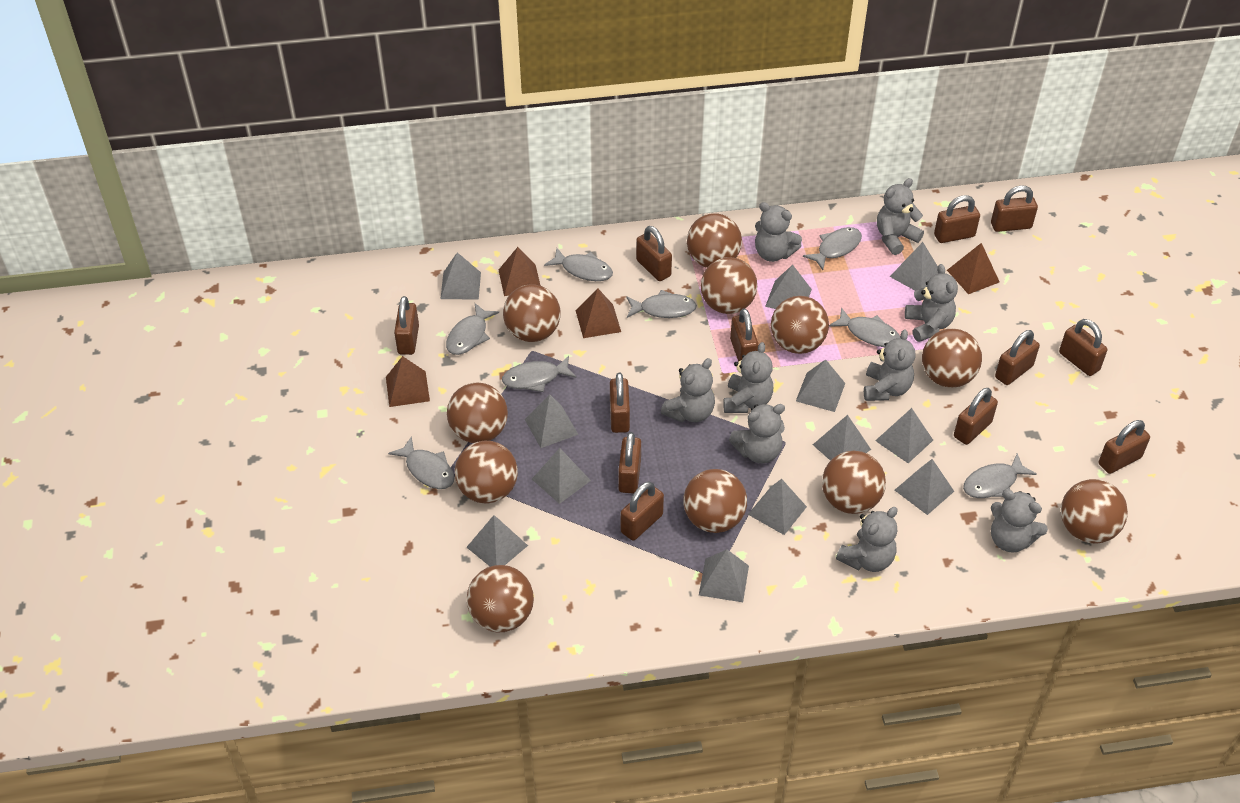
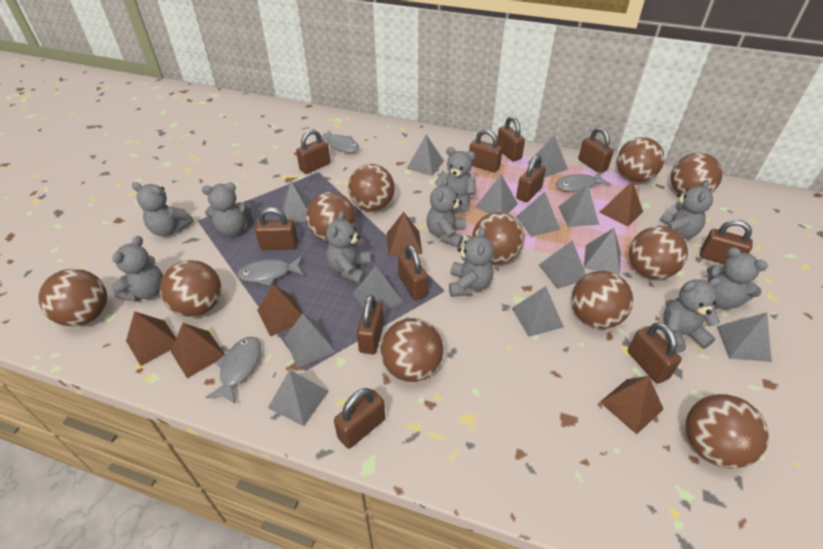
brown padlock: [394,296,419,355] [610,373,630,433] [618,432,641,493] [621,482,664,541] [636,226,672,281] [730,308,759,362] [934,195,980,243] [954,388,998,445] [991,185,1038,232] [995,330,1040,385] [1059,319,1107,376] [1099,420,1150,474] = 12 -> [255,207,298,250] [296,129,330,174] [334,388,385,449] [357,295,384,354] [398,245,428,301] [469,129,503,172] [497,116,525,161] [516,155,546,202] [578,127,614,173] [628,322,682,384] [700,220,753,264] = 11
brown pyramid: [386,356,430,407] [499,247,541,296] [576,288,621,338] [947,243,999,294] = 4 -> [126,311,176,366] [171,323,225,378] [257,284,303,336] [387,212,422,256] [599,181,643,226] [600,376,664,434] = 6
grey fish: [388,436,454,489] [446,303,499,355] [502,356,577,392] [544,247,613,281] [626,290,697,318] [803,227,862,270] [829,308,900,347] [963,453,1036,498] = 8 -> [205,337,261,404] [237,256,304,286] [315,130,359,153] [556,172,611,192] = 4
grey pyramid: [440,252,481,299] [466,515,528,567] [525,394,579,448] [532,448,591,504] [699,549,749,602] [748,479,807,535] [765,265,812,309] [796,359,845,412] [813,415,871,461] [875,408,933,463] [890,242,938,291] [895,459,954,515] = 12 -> [268,370,329,426] [282,181,312,223] [285,314,336,368] [353,266,403,311] [407,135,444,176] [475,174,518,214] [512,286,564,337] [516,192,560,237] [528,135,568,177] [539,240,586,289] [558,184,599,227] [584,228,621,275] [717,312,772,362] = 13
grey teddy bear: [661,358,715,422] [724,342,773,413] [729,404,785,463] [755,202,802,262] [836,507,897,572] [864,329,916,401] [877,178,924,255] [905,264,958,342] [991,490,1048,553] = 9 -> [111,236,163,302] [132,182,194,236] [202,183,252,236] [326,211,371,284] [427,177,466,247] [435,147,476,212] [449,227,494,297] [658,180,713,239] [663,278,721,353] [707,247,768,309] = 10

